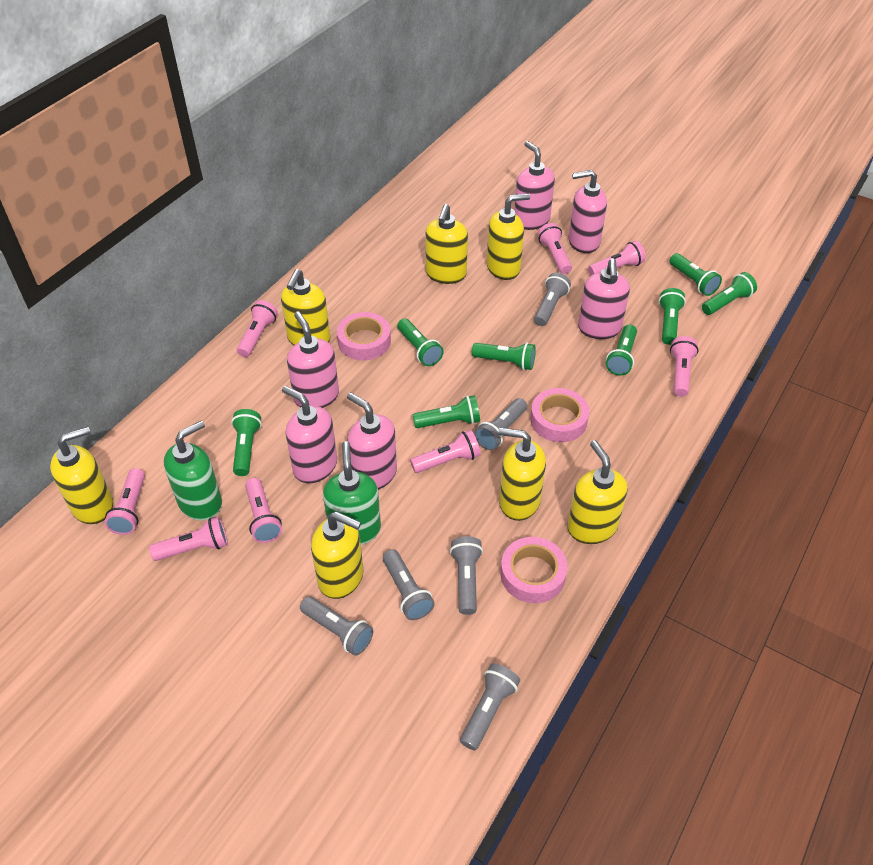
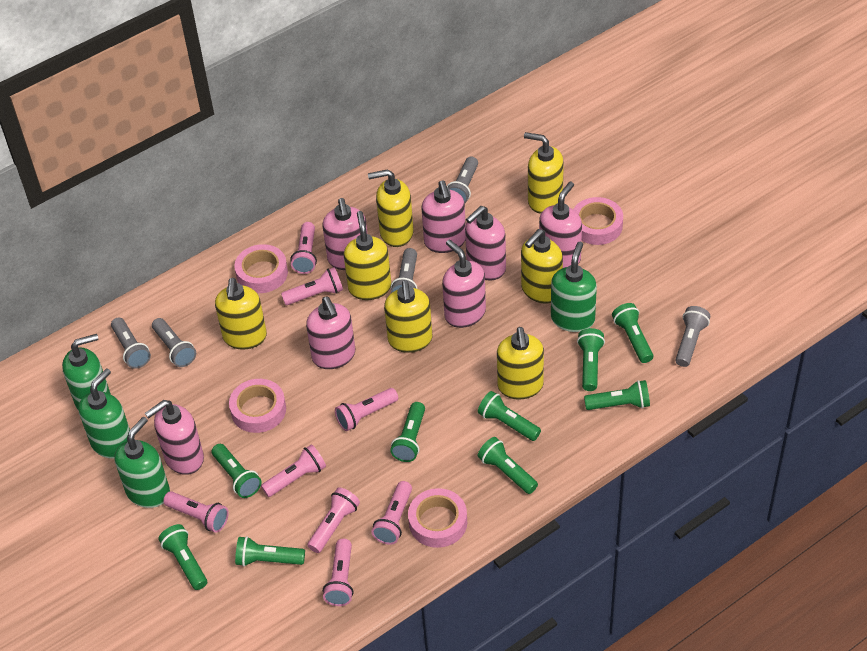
green flashlight: [231,409,262,476] [397,319,444,366] [413,395,480,428] [472,343,536,370] [606,324,637,376] [659,288,686,345] [670,253,722,296] [702,272,757,315] = 8 -> [158,524,207,590] [212,444,262,498] [235,536,305,567] [390,402,425,462] [478,391,541,441] [478,437,538,494] [577,328,605,391] [584,380,650,410] [612,303,653,363] = 9
green soap dispenser: [164,421,222,521] [323,441,381,545] = 2 -> [62,334,111,411] [78,368,130,459] [114,417,170,508] [551,242,597,332] = 4
grey flashlight: [300,596,373,656] [383,549,435,620] [450,536,483,615] [460,663,520,750] [474,398,527,450] [534,273,571,326] = 6 -> [111,317,151,369] [152,318,196,367] [391,248,417,293] [447,156,478,203] [675,306,710,367] = 5
pink soap dispenser: [282,386,337,483] [287,312,339,408] [347,392,397,490] [514,141,555,230] [568,170,607,253] [578,258,630,339] = 6 -> [145,400,204,475] [306,297,355,369] [323,198,368,270] [421,181,466,253] [442,240,486,328] [465,206,506,281] [539,182,582,268] = 7
pink tape: [337,312,391,360] [501,537,568,603] [530,388,590,442] = 3 -> [229,379,286,433] [234,244,288,293] [408,488,467,548] [573,197,623,245] = 4

